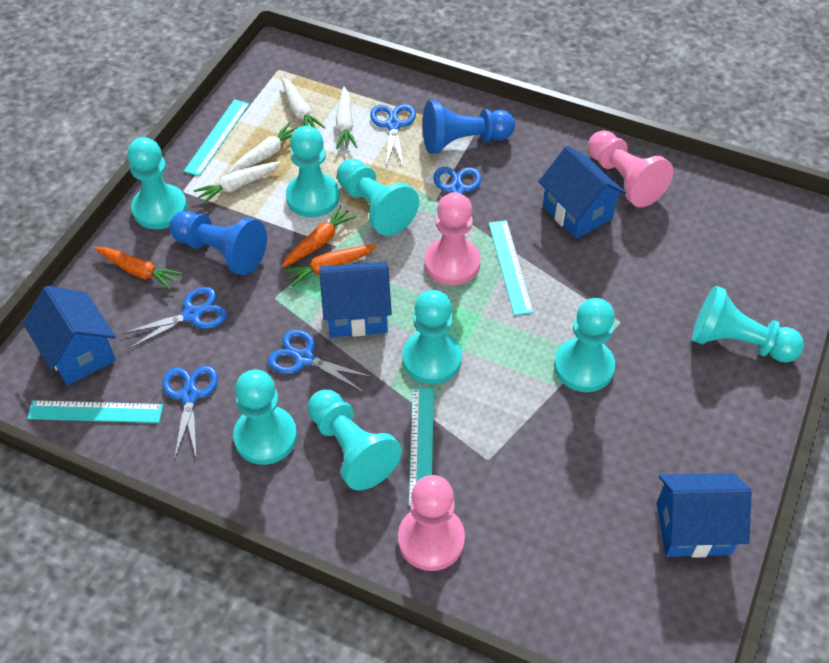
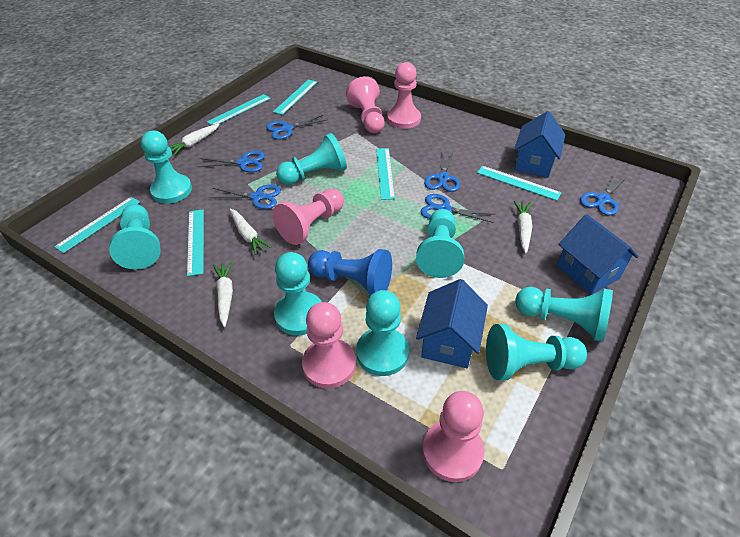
blue house: [23,286,116,386] [319,262,392,337] [538,146,626,239] [657,473,752,558] = 4 -> [416,279,488,368] [514,111,565,178] [557,214,639,295] = 3
blue pawn: [169,211,267,275] [423,100,515,154] = 2 -> [308,249,392,296] = 1
blue scissors: [122,287,227,349] [162,366,218,460] [268,329,372,392] [370,104,416,168] [433,167,482,237] = 5 -> [198,151,265,172] [209,184,281,209] [266,115,326,140] [420,194,496,223] [424,150,460,192] [580,172,628,216] = 6
orange carrot: [94,247,182,290] [282,205,357,267] [283,244,377,287] = 3 -> none = 0
pink pawn: [398,475,465,571] [424,192,481,285] [588,130,674,207] = 3 -> [273,188,344,245] [302,302,356,389] [346,76,384,133] [387,62,421,129] [422,391,484,482] = 5
turquoise ruler: [27,400,163,423] [184,99,250,177] [409,388,434,506] [489,220,533,316] = 4 -> [54,197,140,253] [187,209,204,276] [207,94,271,125] [273,79,317,115] [376,148,395,200] [477,166,562,201] = 6

